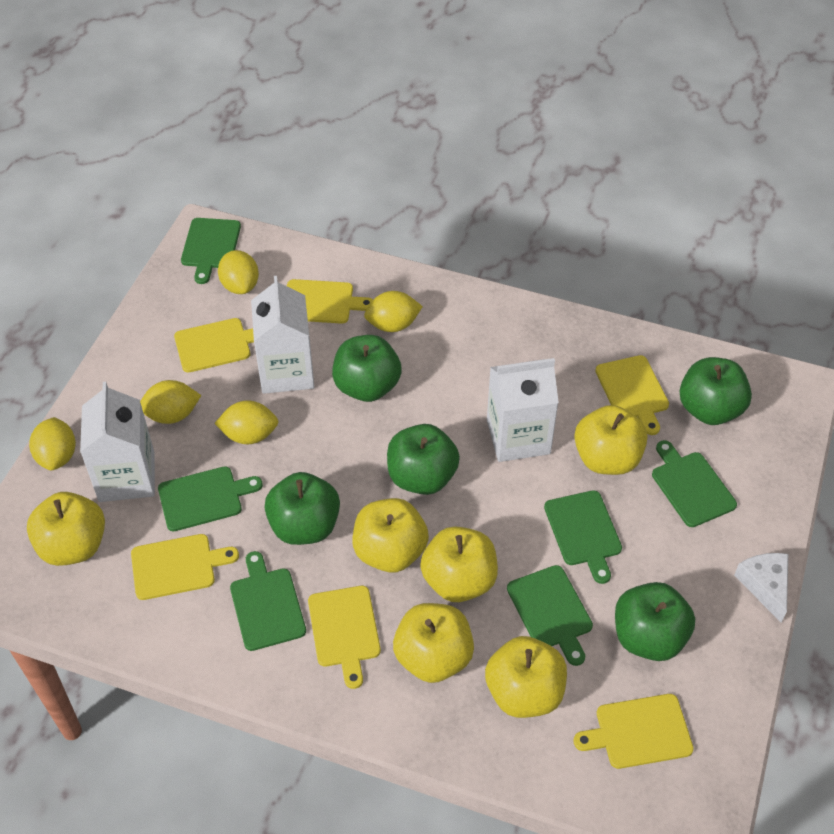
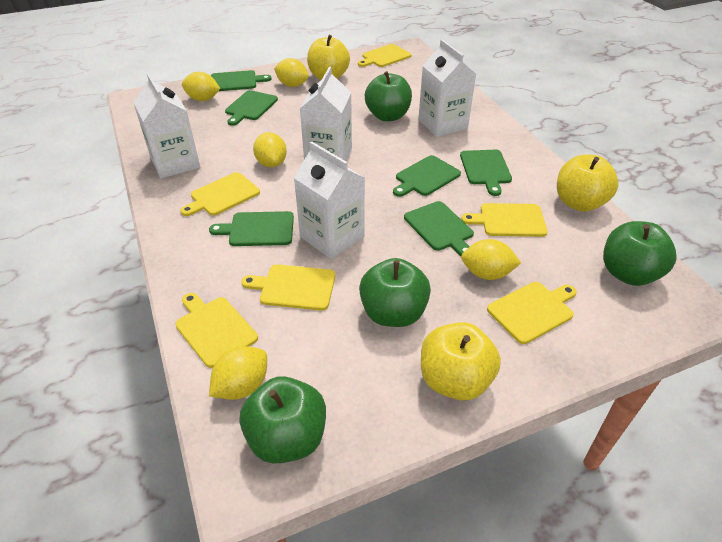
green apple: [264,472,340,545] [332,335,402,402] [387,424,460,495] [615,582,695,661] [680,357,752,425] = 5 -> [240,376,326,464] [359,258,431,327] [365,71,412,121] [603,221,677,286] = 4
white carton: [80,382,155,502] [251,276,314,394] [487,358,559,462] = 3 -> [133,73,200,179] [294,141,365,259] [300,67,352,161] [418,39,476,137] = 4
white cheese: [734,553,788,623] = 1 -> none = 0
yellow apple: [27,492,105,566] [353,498,429,572] [393,603,474,683] [420,526,498,602] [485,636,567,718] [574,405,647,475] = 6 -> [307,35,350,80] [421,322,501,401] [557,155,619,212] = 3

